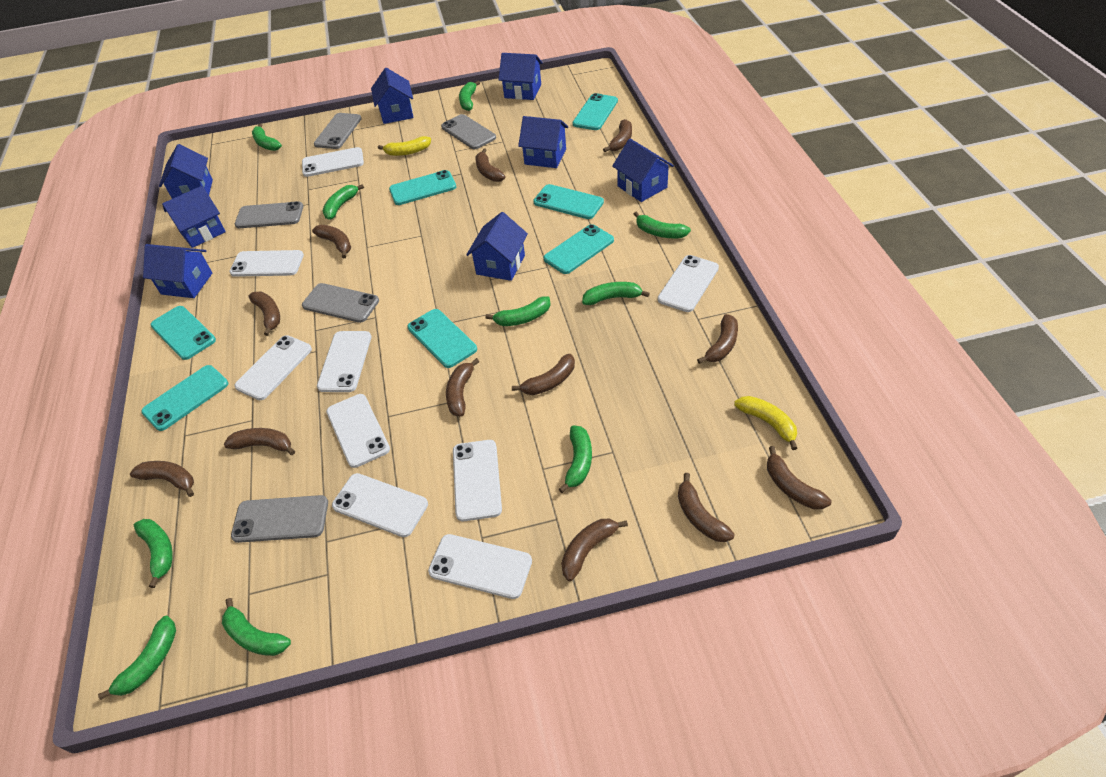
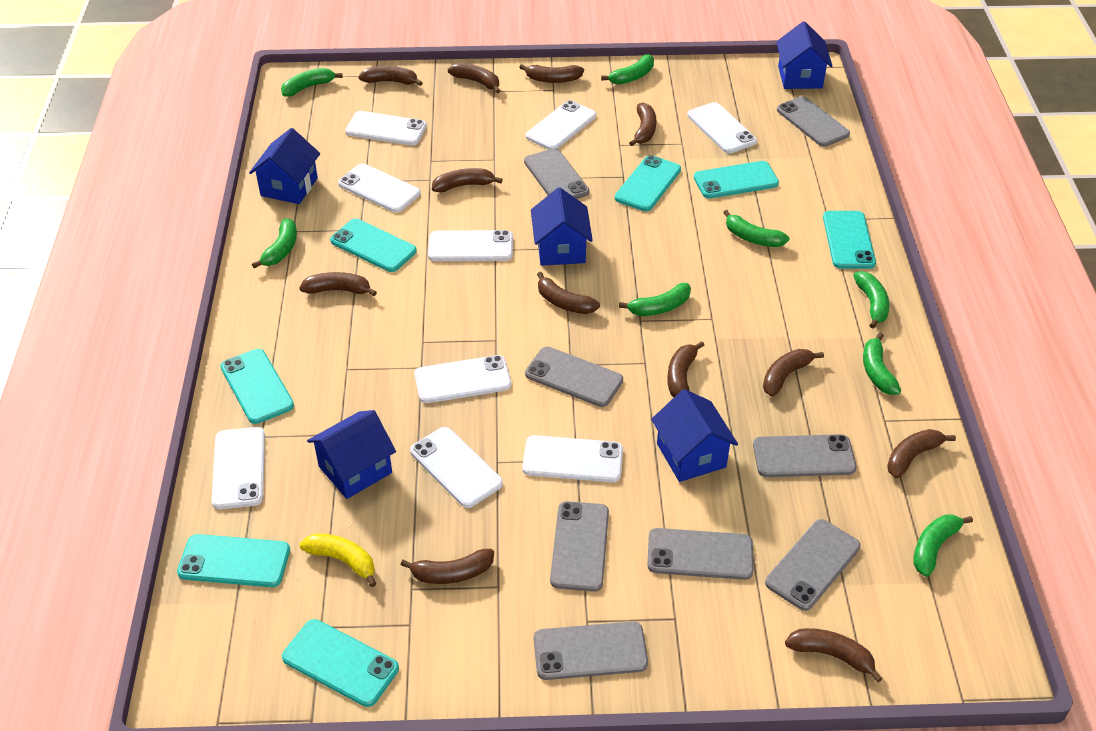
blue house: [143,244,212,298] [159,144,213,199] [162,186,226,248] [371,68,414,124] [466,212,528,281] [498,53,543,100] [518,116,568,168] [612,139,674,202] = 8 -> [249,128,320,204] [307,410,396,499] [531,188,593,266] [651,389,738,482] [776,21,833,89] = 5
green banana: [98,616,176,700] [134,519,173,588] [222,598,291,656] [252,123,282,151] [322,184,364,220] [459,81,480,111] [486,296,551,326] [559,425,592,493] [582,282,650,305] [634,211,691,238] = 10 -> [252,218,297,269] [281,68,343,97] [601,54,654,85] [619,283,691,316] [723,210,789,247] [853,271,889,329] [863,333,901,395] [913,514,973,577] = 8
grey phone: [231,495,328,543] [235,201,303,228] [302,283,379,323] [314,113,362,149] [441,114,496,149] = 5 -> [524,148,589,199] [525,347,623,407] [534,621,648,680] [550,501,609,592] [647,528,753,580] [753,434,857,477] [765,519,861,611] [777,96,850,147] = 8
yellow banana: [378,136,431,156] [734,396,797,450] = 2 -> [300,533,376,587] = 1

